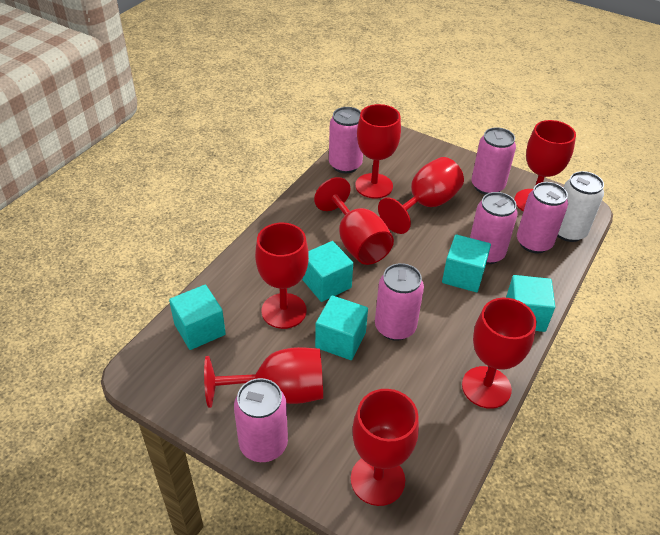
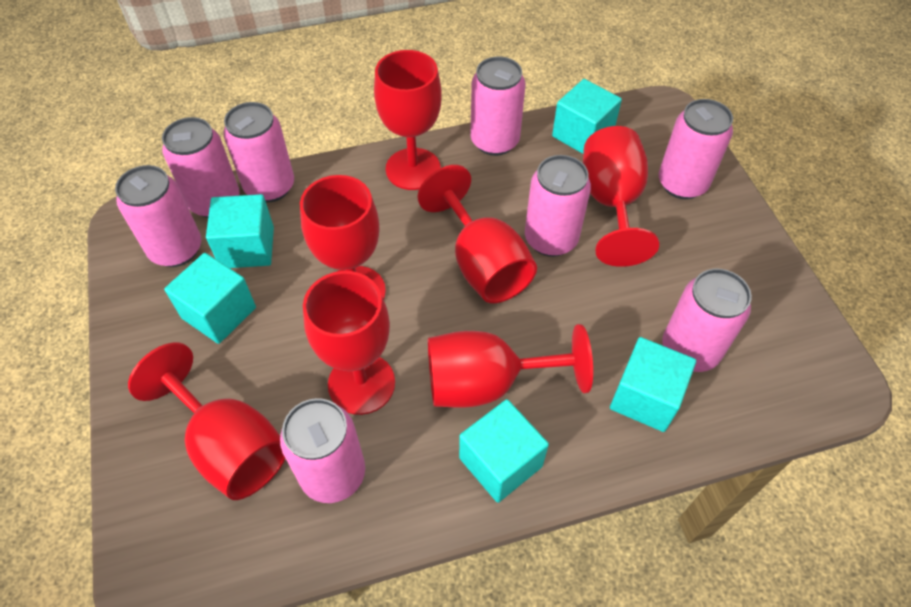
pink can: [234,378,288,462] [329,107,363,173] [375,263,424,341] [470,192,518,264] [471,127,516,195] [517,182,568,253] = 6 -> [115,165,201,267] [162,117,240,218] [223,102,294,203] [280,398,365,503] [470,56,526,156] [525,155,591,257] [659,99,733,199] [662,268,752,372] = 8
red goblet: [204,347,323,408] [255,223,309,329] [314,177,394,265] [351,389,419,506] [355,104,401,199] [378,157,464,234] [462,298,536,409] [514,120,576,211] = 8 -> [128,343,286,500] [300,175,386,300] [303,271,395,415] [374,50,442,190] [417,165,537,303] [428,324,593,408] [583,126,659,267] = 7
white can: [557,171,604,242] = 1 -> none = 0

